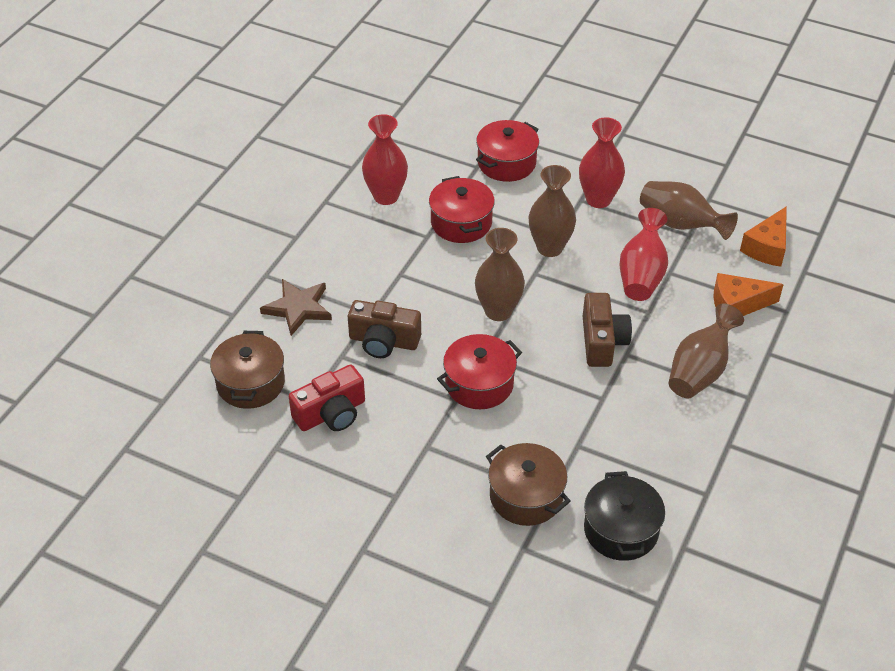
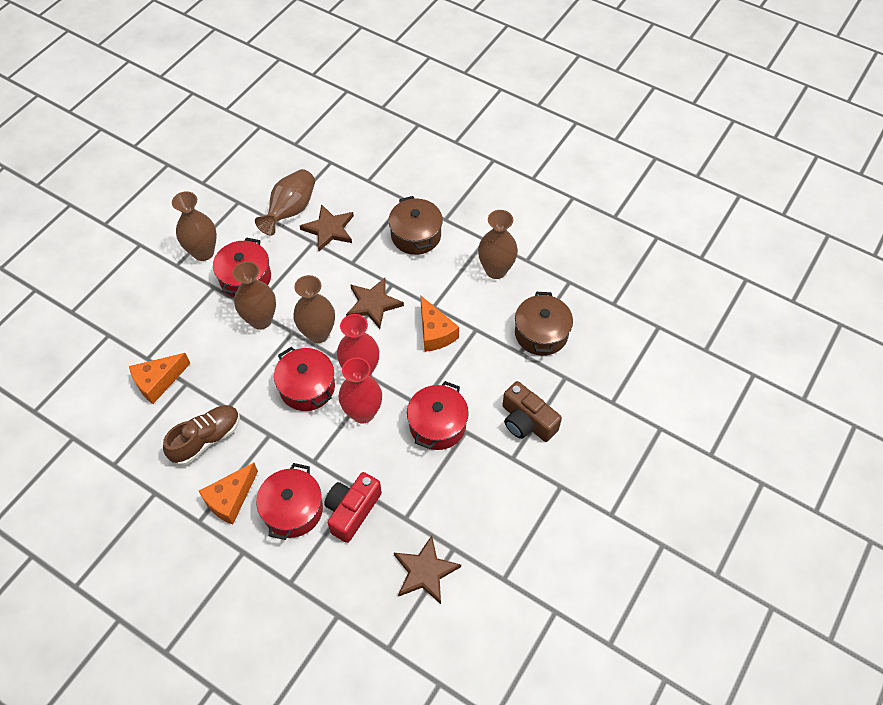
black pot: [584,471,665,561] = 1 -> none = 0
brown camera: [348,300,421,358] [583,293,632,367] = 2 -> [502,381,562,442] = 1
brown shoe: none = 0 -> [163,405,240,466] = 1
brown star: [260,279,332,336] = 1 -> [300,204,354,251] [346,278,404,329] [394,536,461,604] = 3
brown vase: [475,228,525,321] [528,165,576,257] [640,181,738,240] [669,303,744,398] = 4 -> [172,191,217,261] [232,261,276,330] [255,169,315,235] [293,275,335,343] [478,210,518,279] = 5
orange cheese: [714,273,784,316] [740,206,787,267] = 2 -> [129,353,190,404] [199,463,258,525] [421,296,459,352] = 3
red pot: [429,176,495,243] [437,334,522,409] [476,120,539,182] = 3 -> [213,237,271,297] [256,463,323,540] [274,347,335,411] [407,381,469,450] = 4
red vase: [362,114,408,205] [579,117,625,208] [619,208,668,301] = 3 -> [337,314,379,376] [338,357,382,423] = 2

